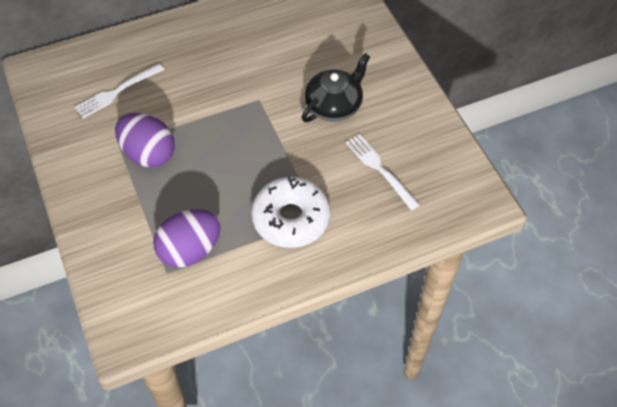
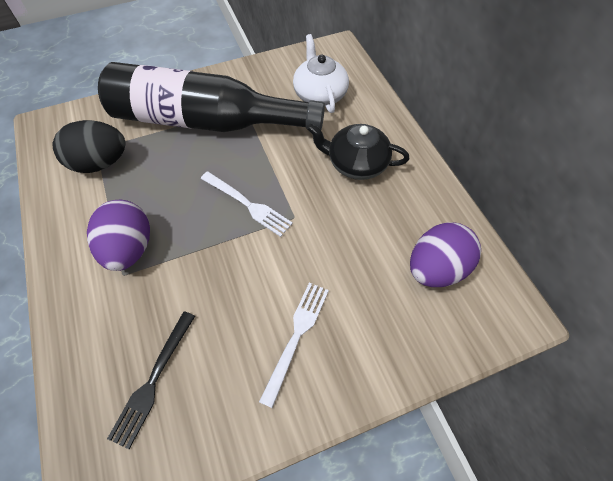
black bottle: none = 0 -> [98,62,325,132] = 1
black egg: none = 0 -> [53,120,125,173] = 1
black fork: none = 0 -> [107,311,195,449] = 1
white donut: [251,176,330,248] = 1 -> none = 0
white teapot: none = 0 -> [293,34,349,113] = 1

